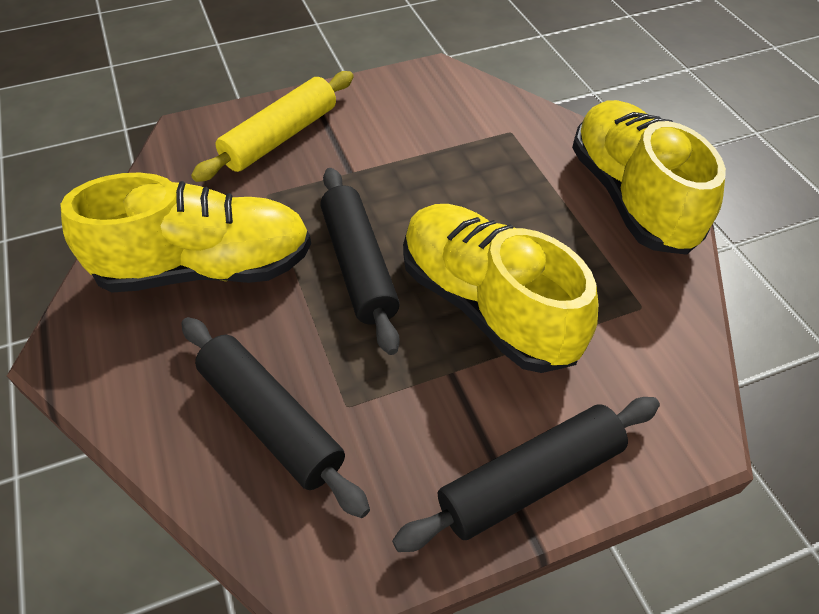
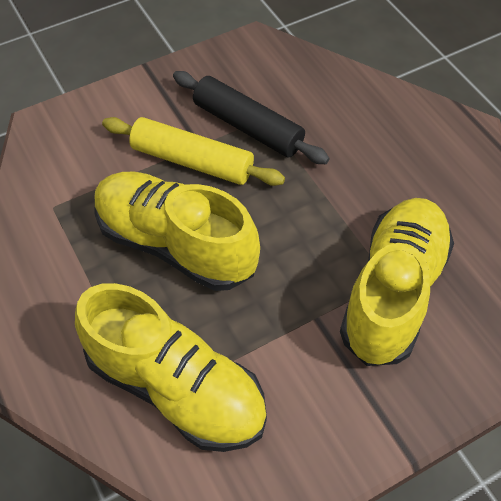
black rolling pin: [181,317,370,518] [320,168,400,355] [392,397,660,552] = 3 -> [173,71,330,164] = 1

